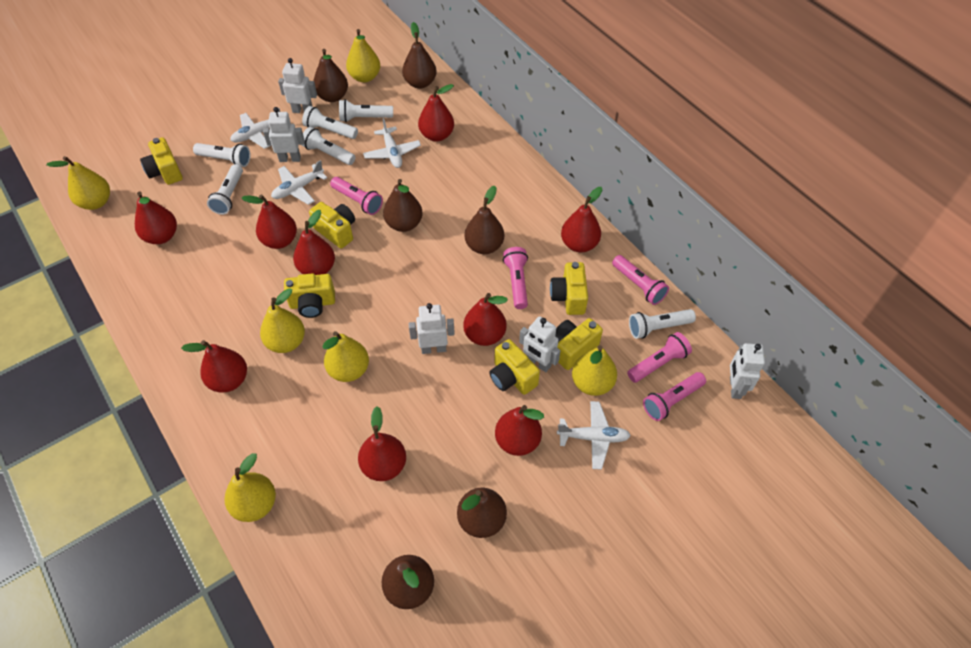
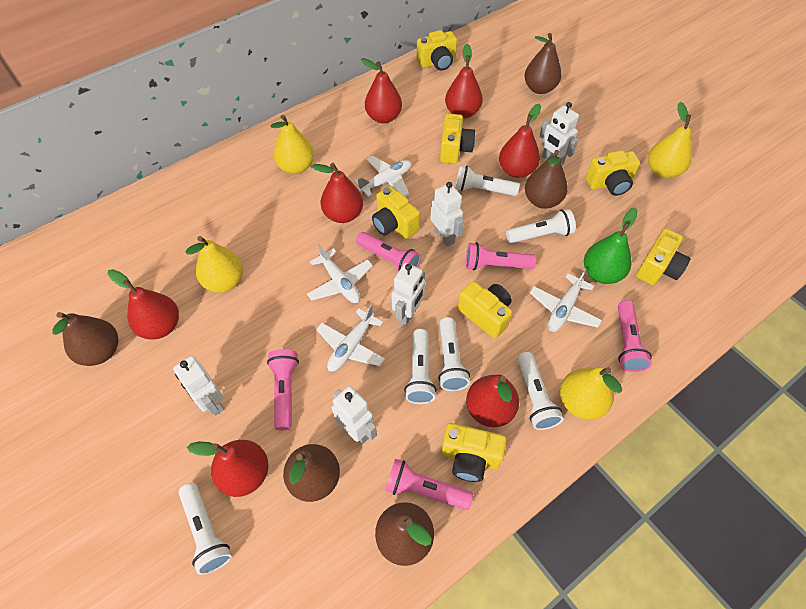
brown pear: [313,49,348,102] [382,555,434,609] [383,179,423,232] [402,22,437,89] [457,488,507,538] [465,186,504,254] = 6 -> [52,312,118,366] [283,444,340,502] [375,502,434,566] [524,33,562,94] [525,150,568,209] = 5
green pear: none = 0 -> [584,207,638,284] = 1
red pear: [135,191,177,244] [181,340,247,393] [242,194,297,249] [293,210,335,275] [358,406,406,481] [418,84,454,142] [463,293,508,346] [495,405,544,456] [561,187,602,252] = 9 -> [108,269,179,340] [187,440,268,497] [312,163,363,223] [361,58,402,123] [445,44,483,119] [466,375,519,427] [499,104,541,178] = 7
yellow camera: [140,137,183,185] [284,273,335,318] [309,202,355,249] [489,339,540,395] [550,262,588,315] [555,318,603,370] = 6 -> [372,186,420,239] [417,30,457,71] [440,114,476,164] [441,423,507,482] [458,281,512,339] [586,150,640,196] [636,228,691,285] = 7
yellow pear: [46,156,110,210] [225,453,276,522] [260,288,305,353] [322,331,369,382] [346,29,380,82] [572,345,617,396] = 6 -> [185,236,243,293] [270,115,314,174] [560,367,622,420] [648,102,692,178] = 4

